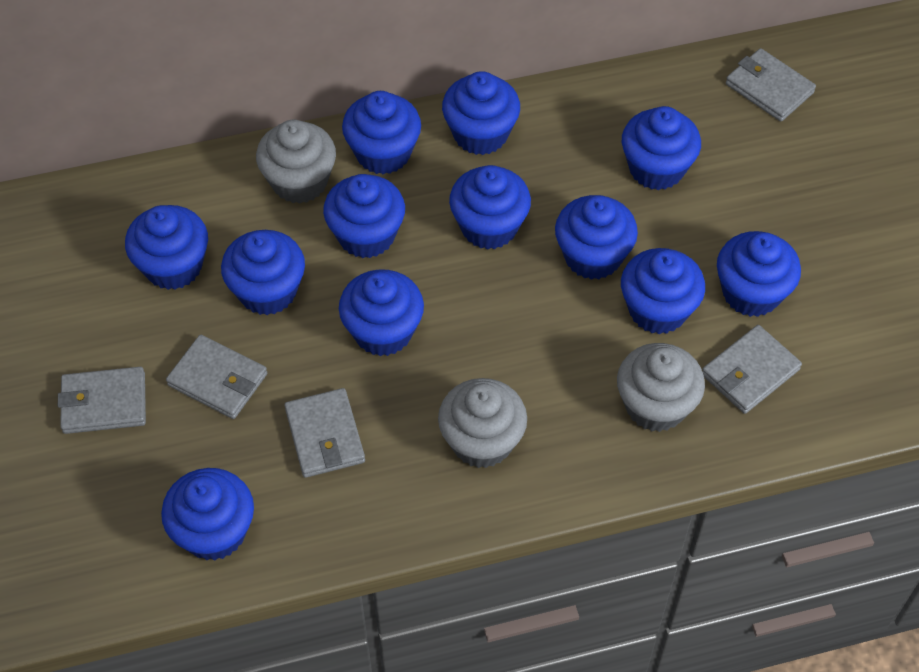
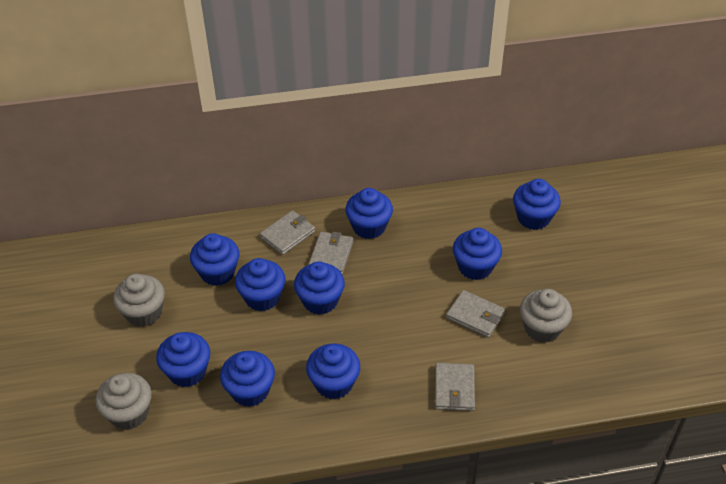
blue cupcake: [125,205,208,290] [161,468,254,560] [221,230,305,315] [323,174,405,258] [339,269,424,356] [342,91,421,175] [442,71,520,155] [449,165,531,250] [555,195,638,280] [621,248,705,334] [622,106,701,190] [717,231,801,317] = 12 -> [156,332,210,387] [190,233,239,286] [220,351,275,407] [235,258,286,311] [294,261,345,315] [306,344,360,399] [345,188,393,239] [453,228,502,280] [513,179,561,230] = 9
grey wallet: [58,367,146,434] [166,335,267,419] [284,388,365,478] [702,325,802,414] [726,48,816,121] = 5 -> [260,210,315,255] [308,232,353,274] [435,363,475,411] [446,290,505,338] = 4

